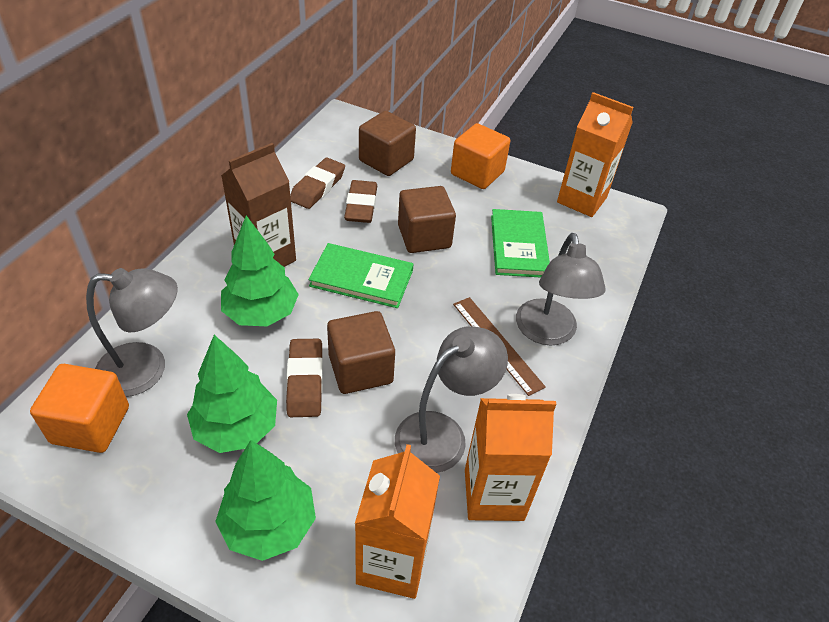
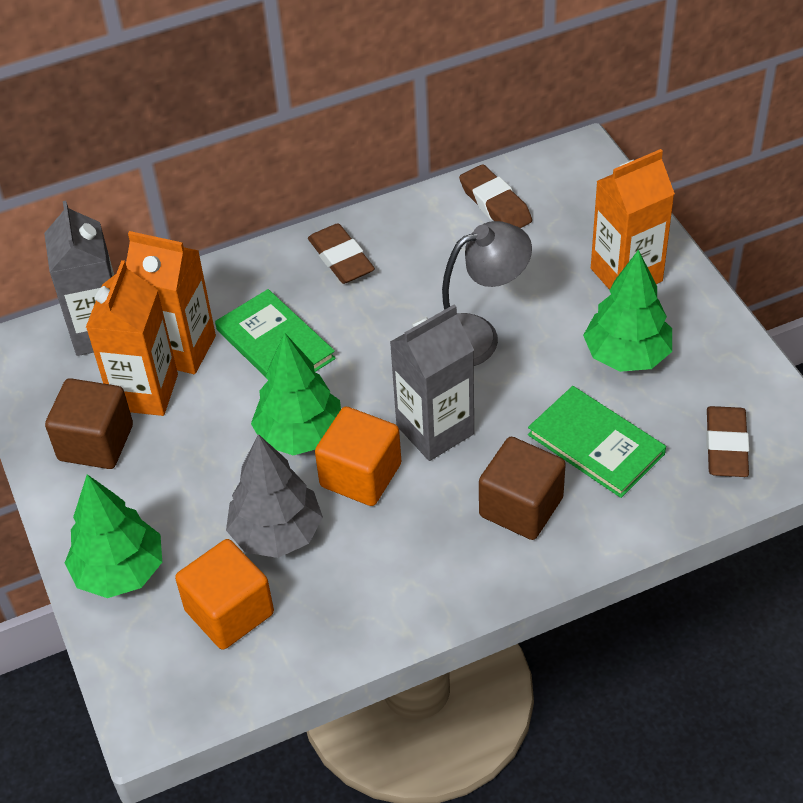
brown carton: [221,143,296,267] = 1 -> none = 0
brown cube: [327,311,395,394] [359,111,416,176] [398,186,456,253] = 3 -> [45,378,133,469] [479,437,566,540] = 2
brown ruler: [453,297,546,396] = 1 -> none = 0
grey carton: none = 0 -> [44,201,114,356] [390,305,474,461] = 2
grey lamp: [86,268,178,397] [395,326,508,473] [516,233,606,346] = 3 -> [442,221,532,366] = 1
grey tree: none = 0 -> [226,434,323,558] = 1

